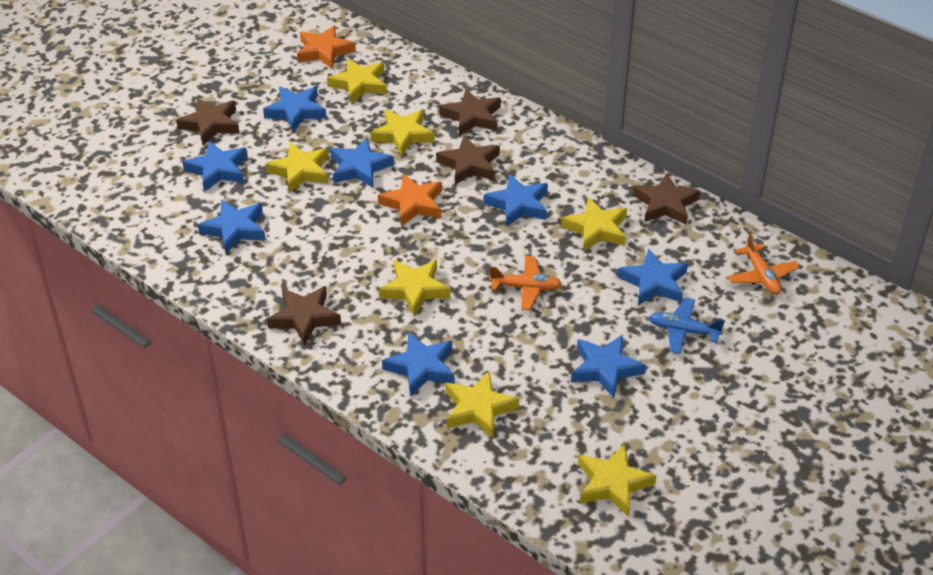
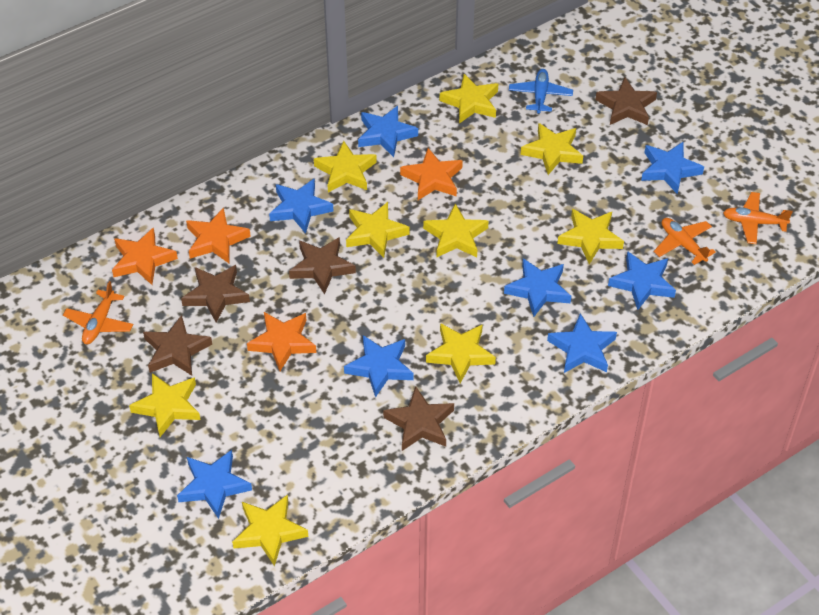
orange plane: [489,256,562,310] [727,233,800,295] = 2 -> [63,281,134,344] [654,218,716,265] [723,192,793,244] = 3
orange star: [297,25,356,69] [378,173,442,227] = 2 -> [112,227,178,285] [186,207,251,263] [247,312,316,371] [400,148,463,200] = 4
yellow star: [265,142,329,193] [327,58,387,104] [371,109,435,156] [379,260,451,316] [445,371,519,438] [561,197,627,251] [578,444,657,517] = 7 -> [129,373,201,437] [232,495,308,567] [314,141,377,193] [346,202,410,258] [423,203,488,258] [426,323,496,384] [440,74,498,124] [521,123,583,175] [557,209,624,264] = 9

